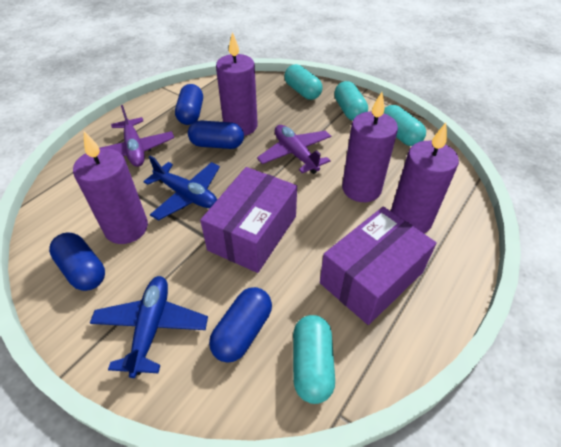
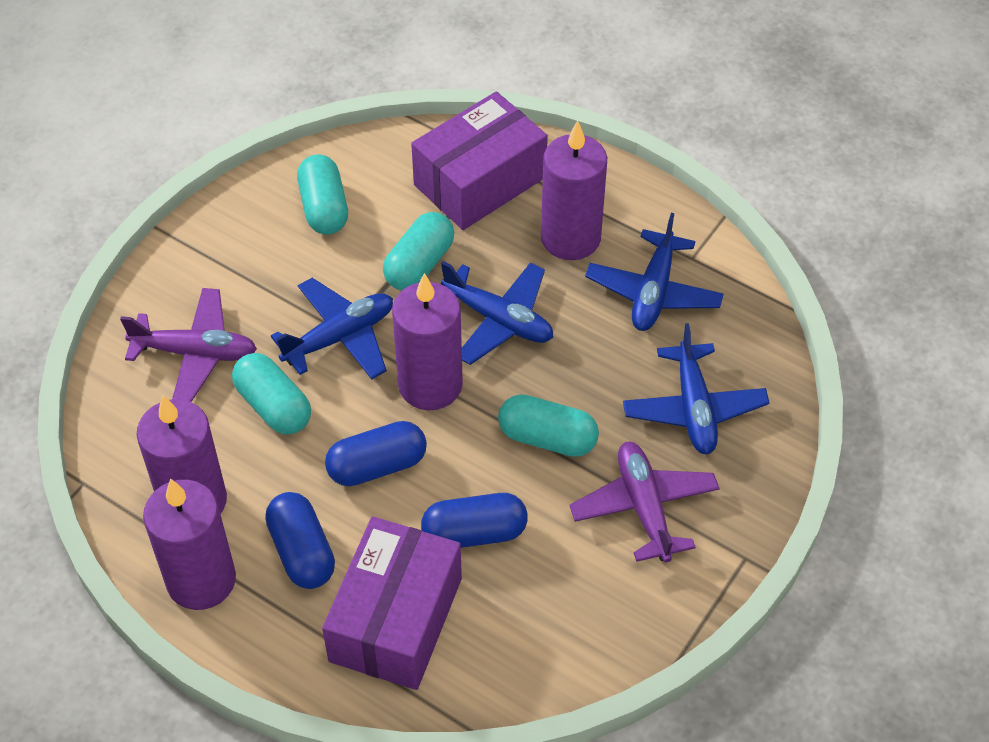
blue capsule: [49,232,105,291] [175,84,203,125] [188,120,244,149] [209,287,272,363] = 4 -> [265,492,335,589] [325,421,427,486] [421,493,528,548] = 3
blue plane: [90,276,208,378] [143,156,220,221] = 2 -> [271,278,393,380] [441,261,553,365] [585,212,724,331] [623,323,769,454] = 4

